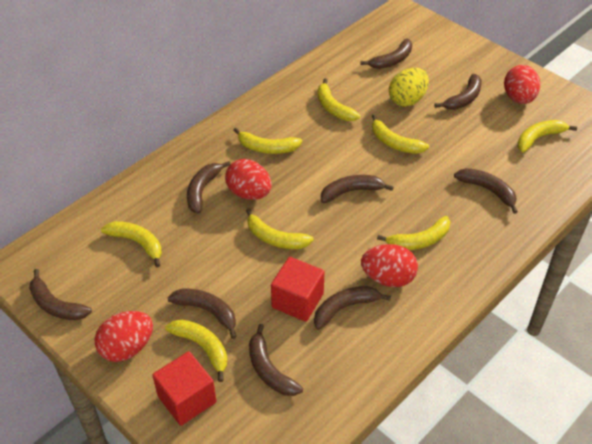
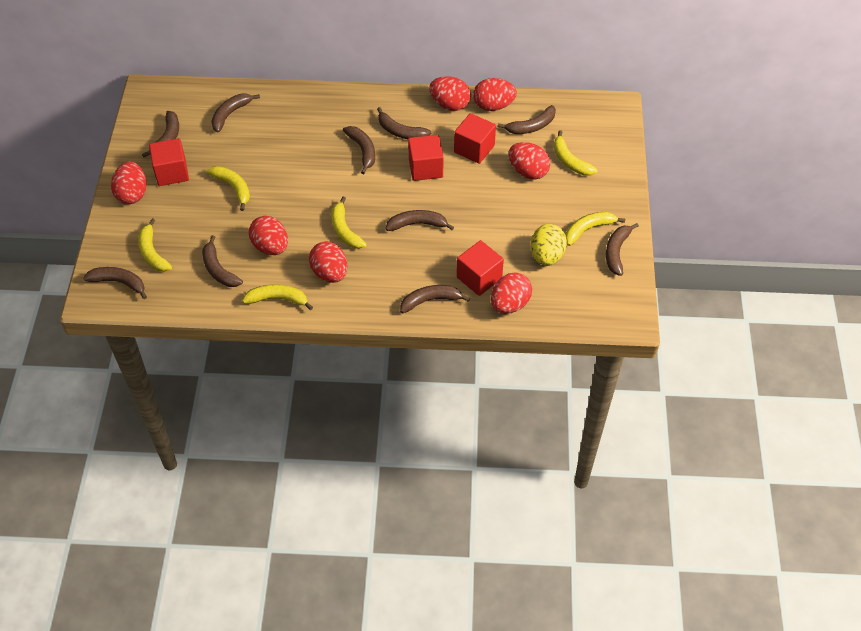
brown banana: [29,269,92,320] [167,289,237,339] [187,161,230,214] [249,324,303,396] [314,286,391,330] [321,175,394,203] [360,39,412,69] [434,74,482,110] [454,168,518,214] = 9 -> [83,267,147,299] [142,111,179,157] [202,235,243,287] [211,94,260,132] [343,126,375,174] [377,107,431,139] [386,210,454,231] [400,285,470,313] [498,105,556,134] [606,223,639,276] = 10
red cube: [152,351,216,426] [271,257,325,322] = 2 -> [149,138,189,186] [408,135,444,181] [454,113,496,164] [457,240,504,296] = 4
red egg: [95,311,153,362] [225,159,272,200] [361,244,418,287] [504,65,540,104] = 4 -> [111,162,147,204] [249,216,288,255] [309,241,348,283] [429,76,471,111] [473,78,517,111] [491,272,532,314] [509,142,550,180] = 7
yellow banana: [101,221,162,267] [165,319,228,382] [234,128,302,154] [246,208,314,249] [317,78,361,121] [372,114,429,154] [377,216,450,250] [517,120,577,152] = 8 -> [138,218,172,272] [207,166,250,211] [242,284,313,310] [331,197,367,249] [554,130,598,176] [566,212,625,246] = 6

